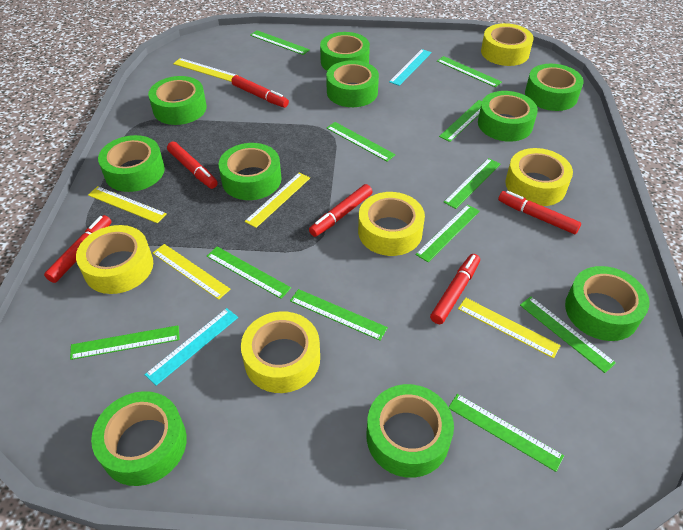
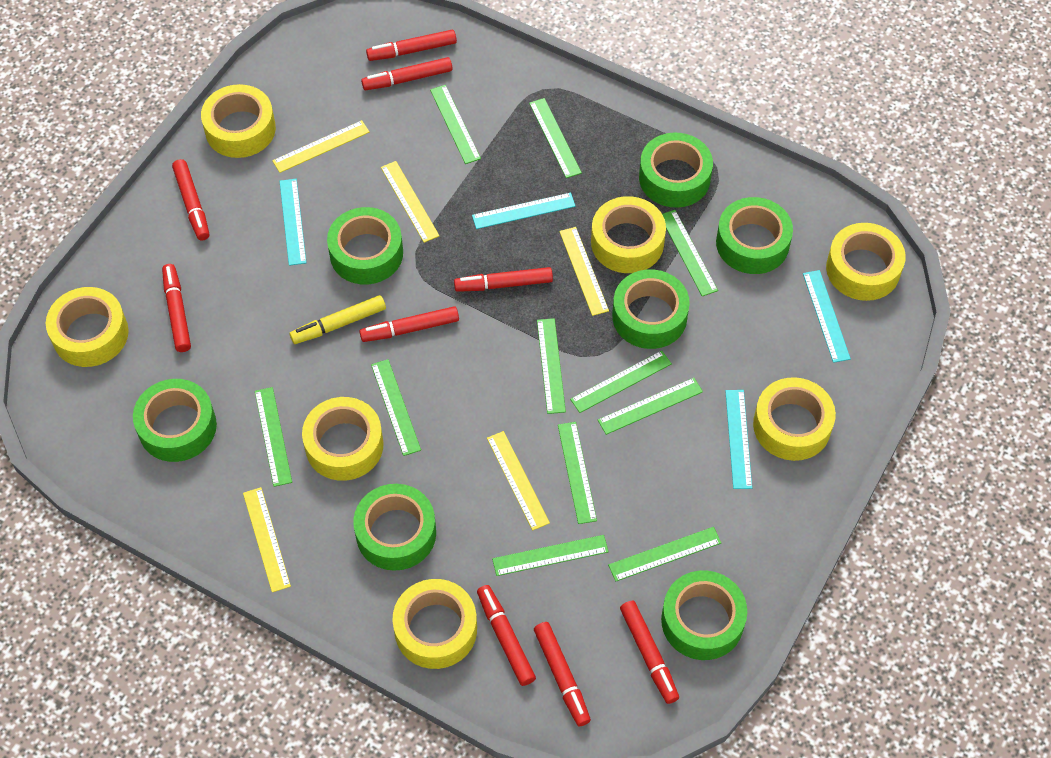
green tape: [91,391,187,486] [98,135,165,192] [148,76,207,125] [219,143,282,200] [320,32,370,71] [326,60,379,107] [367,384,454,478] [478,91,538,142] [525,64,584,111] [565,266,650,341] = 10 -> [133,379,217,462] [327,207,403,285] [353,484,436,571] [612,269,690,349] [639,133,713,208] [661,570,747,660] [716,197,793,274] = 7
red marker: [44,215,112,283] [167,142,218,189] [231,75,289,108] [309,184,372,237] [430,254,480,324] [498,191,581,234] = 6 -> [162,264,191,352] [172,159,210,240] [359,306,459,342] [361,57,452,90] [366,30,457,61] [454,267,553,292] [477,585,536,686] [534,622,591,726] [620,601,679,704] = 9
turquoise ruler: [144,308,238,386] [389,49,432,86] = 2 -> [280,179,306,266] [472,193,576,229] [725,390,752,489] [803,270,851,363] = 4
yellow marker: none = 0 -> [290,295,386,344] = 1
yellow tape: [76,225,153,294] [241,311,320,393] [358,192,425,256] [481,23,534,66] [505,148,573,206] = 5 -> [46,287,129,367] [201,84,276,158] [302,397,384,481] [392,579,477,669] [591,196,666,273] [753,377,836,461] [826,223,906,301] = 7

